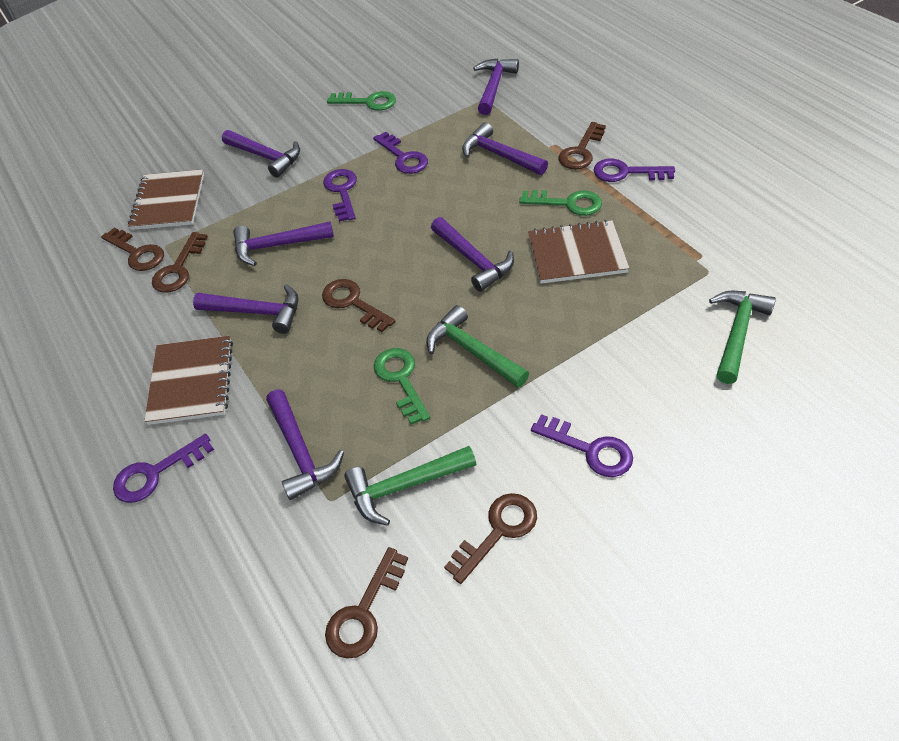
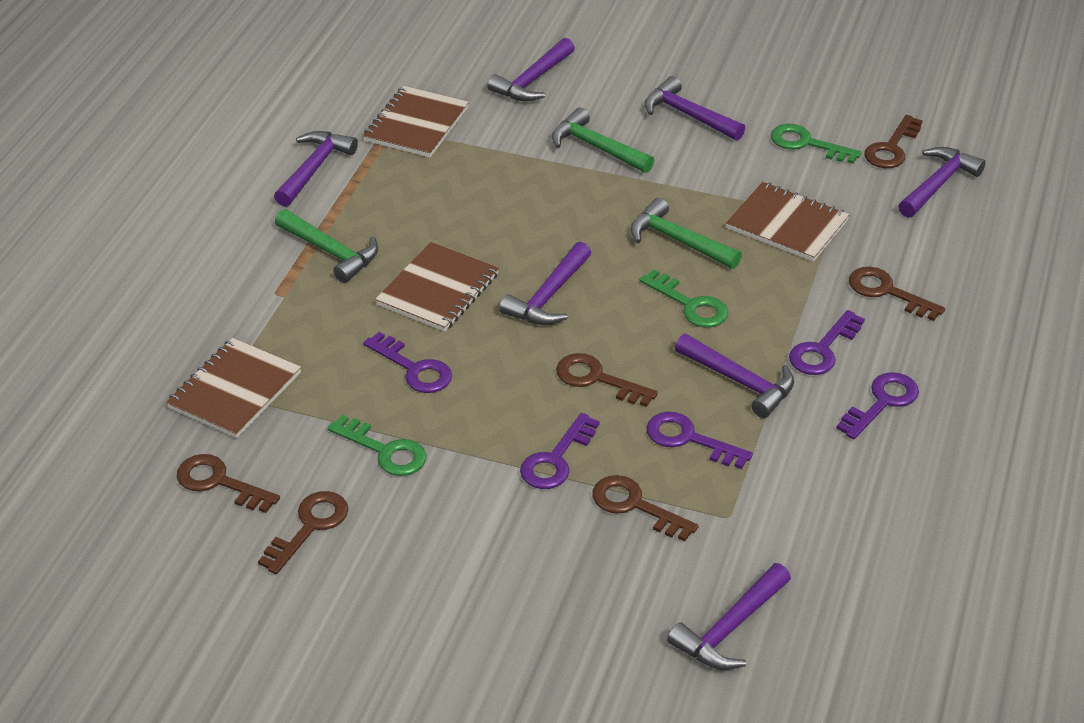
brown notebook: [128,169,204,230] [144,336,233,425] [528,220,630,284] = 3 -> [166,338,301,438] [363,86,469,157] [375,242,499,332] [726,182,850,262] = 4

